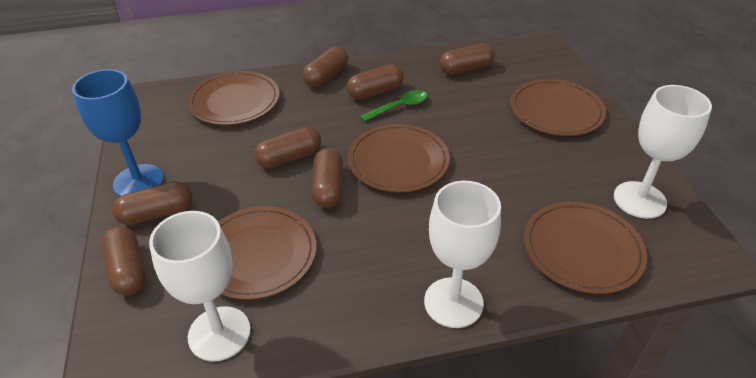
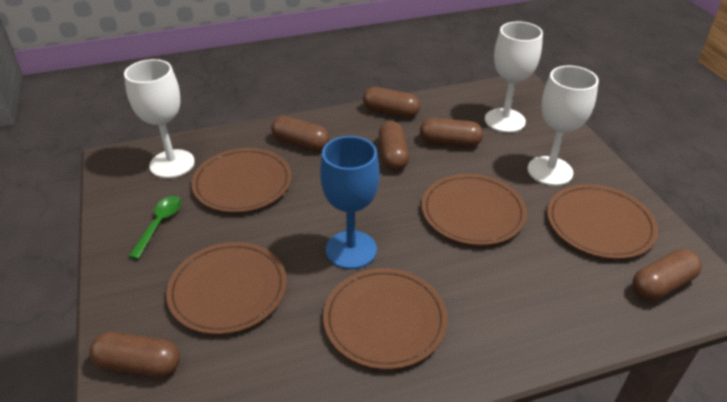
brown capsule: [101,226,146,296] [112,181,192,225] [254,127,321,169] [302,47,348,87] [311,148,343,208] [347,64,404,100] [440,43,495,75] = 7 -> [89,332,180,378] [271,116,329,151] [363,87,420,118] [379,121,409,171] [420,118,483,147] [633,249,702,301] = 6

